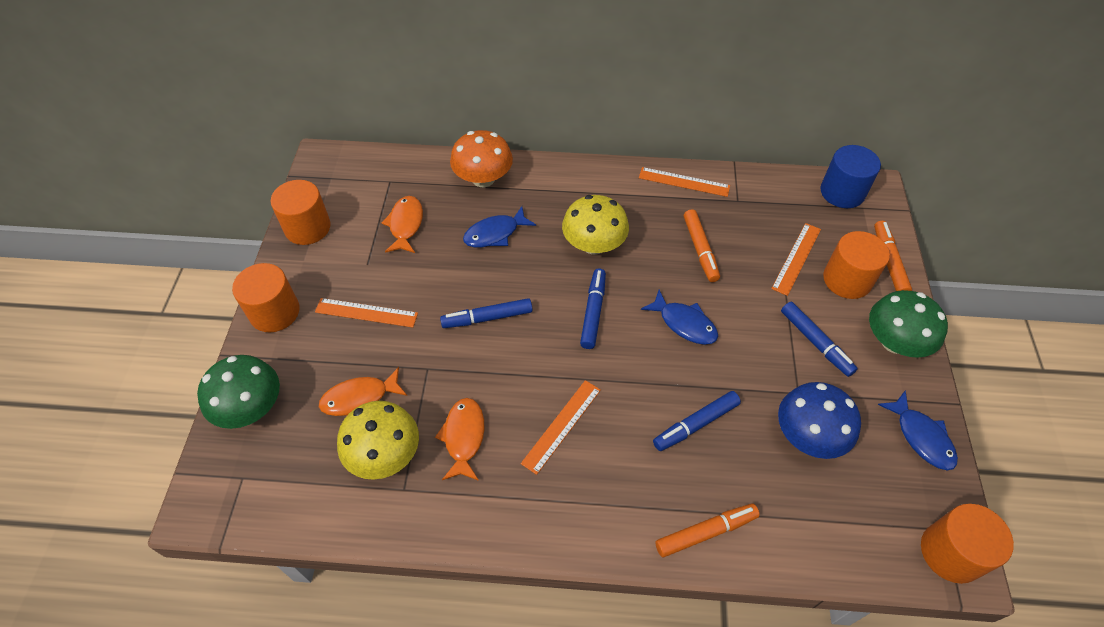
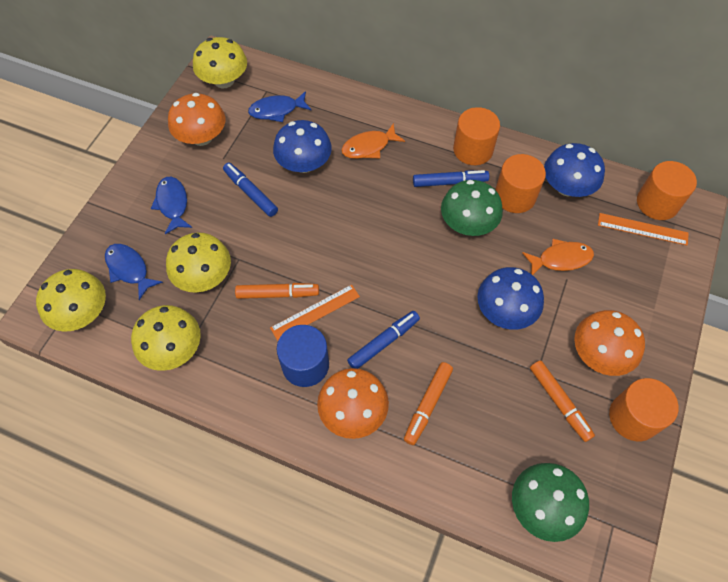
blue marker: [440,298,533,328] [580,269,606,349] [653,391,741,451] [781,302,858,377] = 4 -> [223,163,278,217] [347,311,420,369] [413,170,489,187] = 3
blue mushroom: [778,382,861,459] = 1 -> [273,120,332,173] [477,267,544,330] [544,143,605,197] = 3
orange fish: [319,367,407,416] [382,196,423,253] [435,398,485,481] = 3 -> [341,123,405,159] [522,239,594,275] = 2
orange mushroom: [450,130,513,187] = 1 -> [168,93,226,146] [317,368,389,439] [574,310,645,376] = 3
orange ruler: [315,298,418,328] [521,380,601,475] [639,167,730,197] [771,223,821,296] = 4 -> [270,285,360,341] [598,213,689,245] = 2
yellow mushroom: [337,401,419,480] [562,195,629,255] = 2 -> [36,269,106,332] [131,305,201,371] [166,233,231,292] [193,37,247,88] = 4

